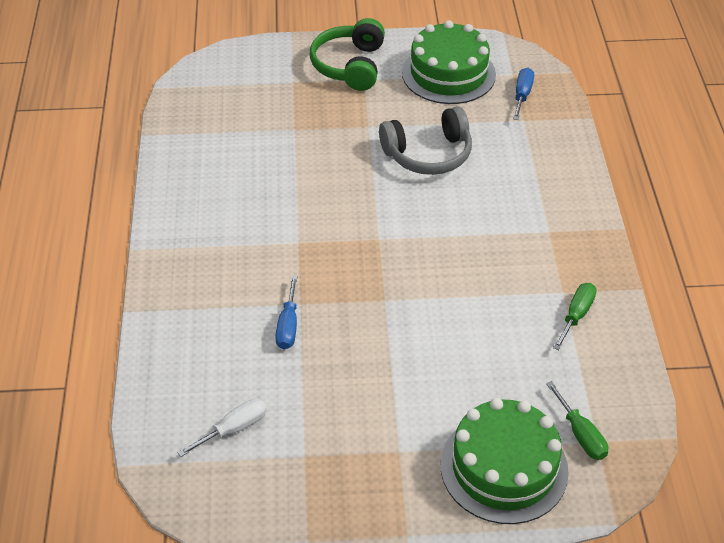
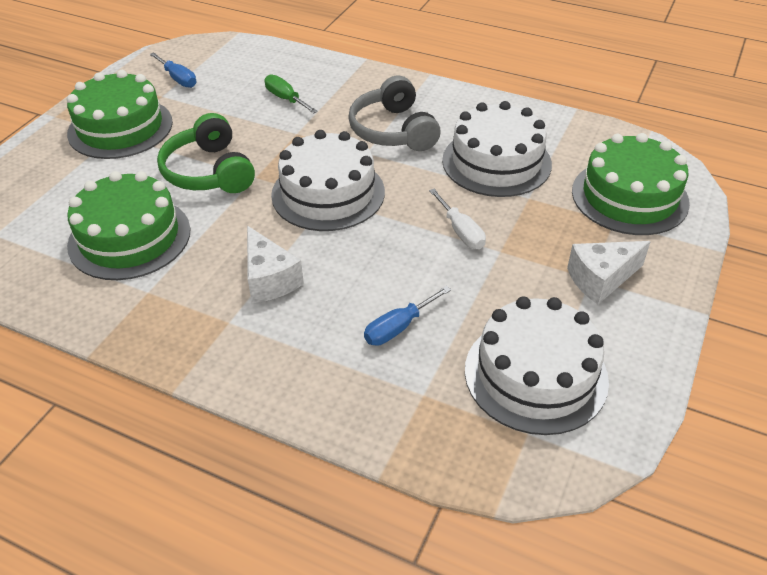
green cake: [402,20,496,104] [441,398,569,524] = 2 -> [67,70,173,159] [67,171,191,280] [572,133,690,235] = 3
green screwdriver: [546,381,608,460] [553,283,597,350] = 2 -> [265,74,318,114] = 1
white cake: none = 0 -> [271,130,385,231] [442,101,552,197] [465,296,609,435] = 3
white cheese: none = 0 -> [247,226,304,303] [567,241,651,304] = 2

